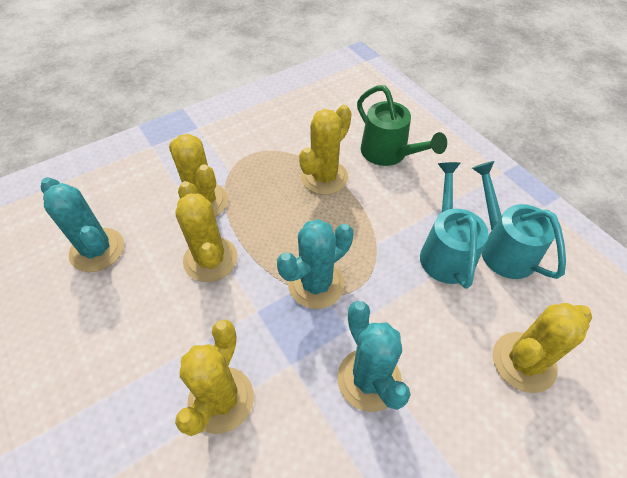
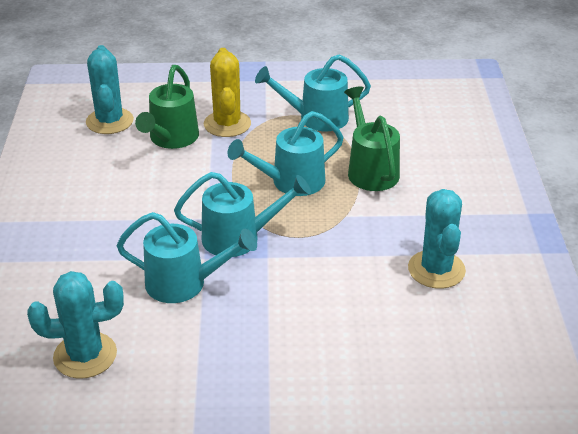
green watering can: [357,85,447,166] = 1 -> [135,65,199,149] [344,86,400,191] = 2
turquoise watering can: [420,162,489,289] [472,161,566,279] = 2 -> [116,212,257,303] [174,172,311,257] [228,111,344,196] [255,54,371,131] = 4
yellow cactus: [169,134,228,217] [175,181,238,282] [175,319,254,436] [299,105,352,195] [493,303,592,393] = 5 -> [204,48,251,137] = 1

